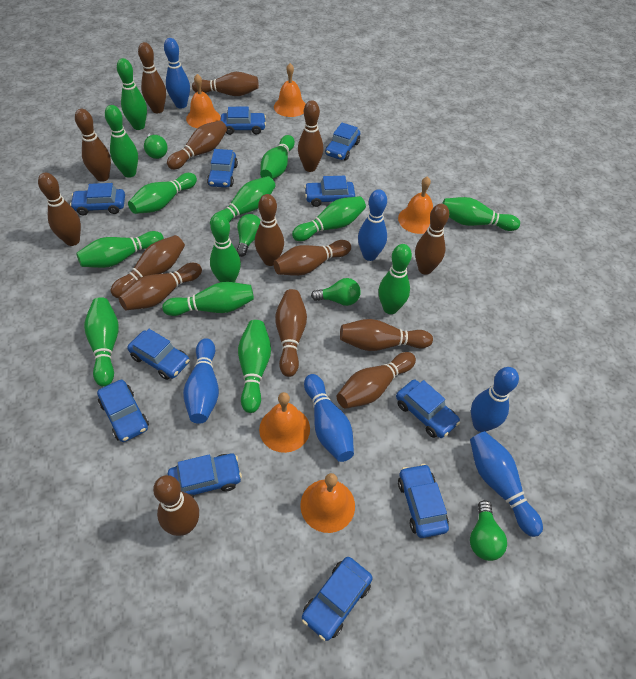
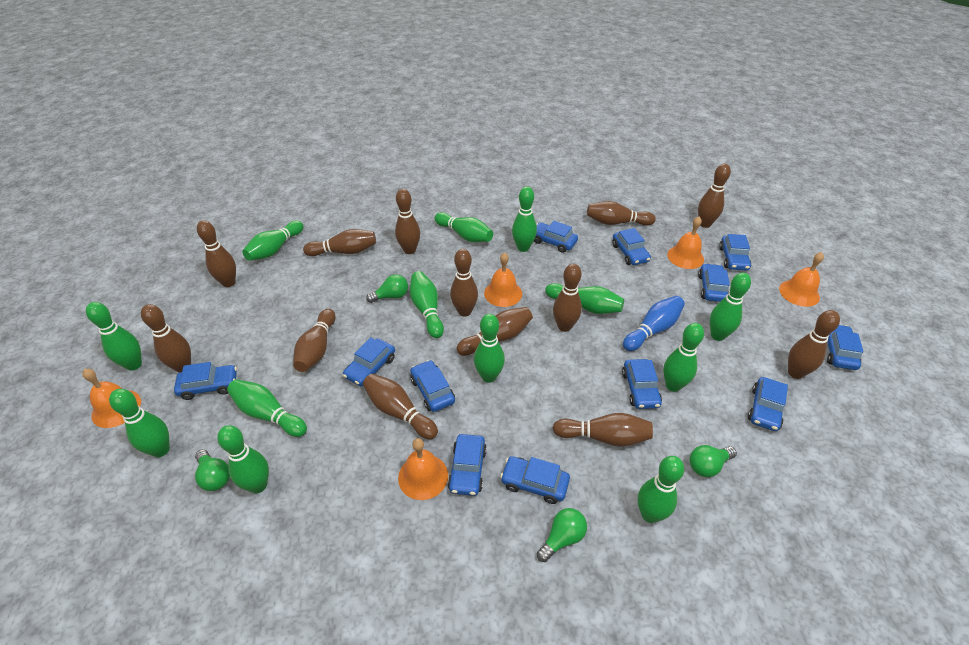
blue bowling pin: [164,38,190,109] [183,338,219,424] [304,374,354,462] [358,189,387,261] [470,431,543,537] [471,367,519,432] = 6 -> [623,296,685,351] = 1
blue car: [70,183,125,216] [97,380,149,442] [127,329,190,380] [168,454,242,498] [207,149,238,188] [221,107,266,135] [302,557,373,641] [304,176,355,207] [325,123,360,161] [396,380,460,438] [398,464,449,538] = 11 -> [174,362,237,400] [343,337,395,386] [410,360,455,412] [448,434,487,496] [500,456,570,504] [534,221,578,253] [612,228,651,265] [622,359,662,409] [698,263,730,302] [719,234,751,271] [748,377,788,431] [827,325,864,370] = 12
brown bowling pin: [38,173,81,246] [75,109,111,182] [111,235,185,298] [119,263,202,310] [138,42,166,113] [153,475,199,536] [167,120,227,170] [192,72,259,96] [255,194,284,266] [273,240,351,276] [275,289,307,377] [298,100,324,172] [337,352,416,409] [340,319,433,351] [415,204,449,275] = 15 -> [141,304,191,373] [197,220,236,287] [293,309,336,372] [303,229,376,256] [363,374,438,439] [395,189,420,254] [450,249,478,316] [457,307,533,356] [553,264,582,332] [553,413,653,447] [587,201,656,226] [698,164,731,228] [788,310,840,379] = 13

